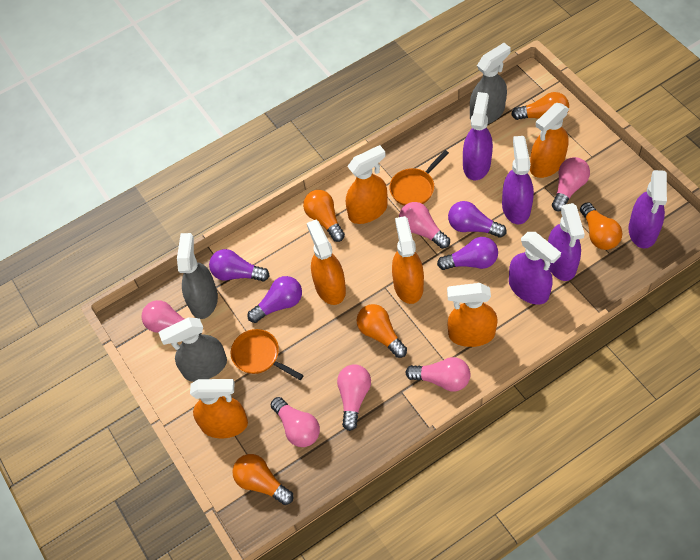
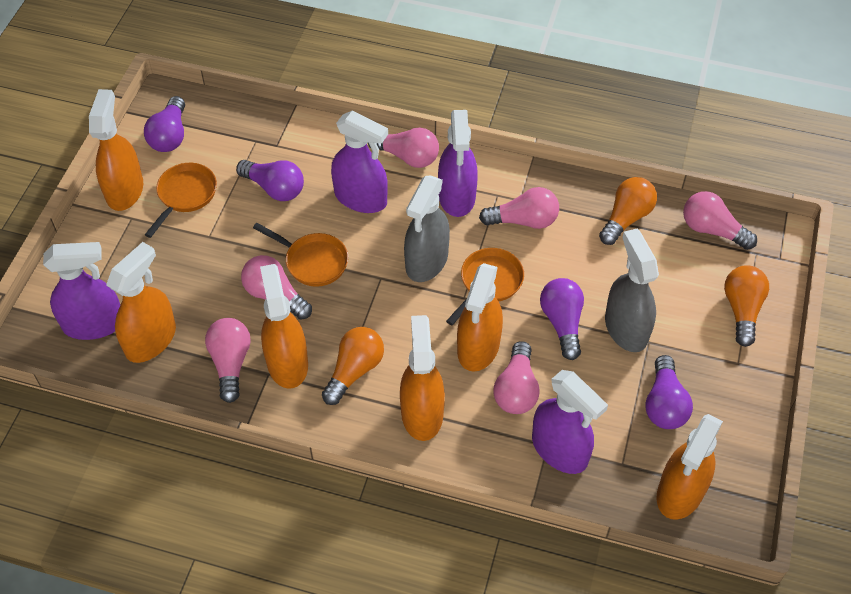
grey spray bottle: [158,318,227,382] [177,233,218,319] [470,43,511,124] = 3 -> [404,175,450,282] [605,229,659,352] = 2
orange light bulb: [233,454,293,505] [303,190,345,242] [357,304,407,358] [511,92,569,120] [580,202,622,250] = 5 -> [322,327,384,405] [599,177,657,245] [724,266,769,347] = 3
orange pan: [231,329,304,380] [389,150,449,206] = 2 -> [145,163,217,238] [253,223,348,287] [446,248,524,325] = 3
purple spray bottle: [463,92,493,180] [502,136,534,224] [509,232,561,305] [548,203,585,281] [628,170,667,248] = 5 -> [43,242,120,340] [331,111,388,213] [438,110,478,217] [532,370,608,474] = 4

